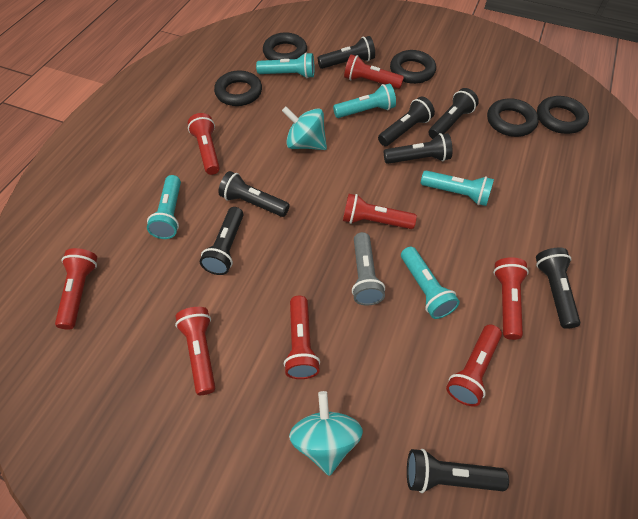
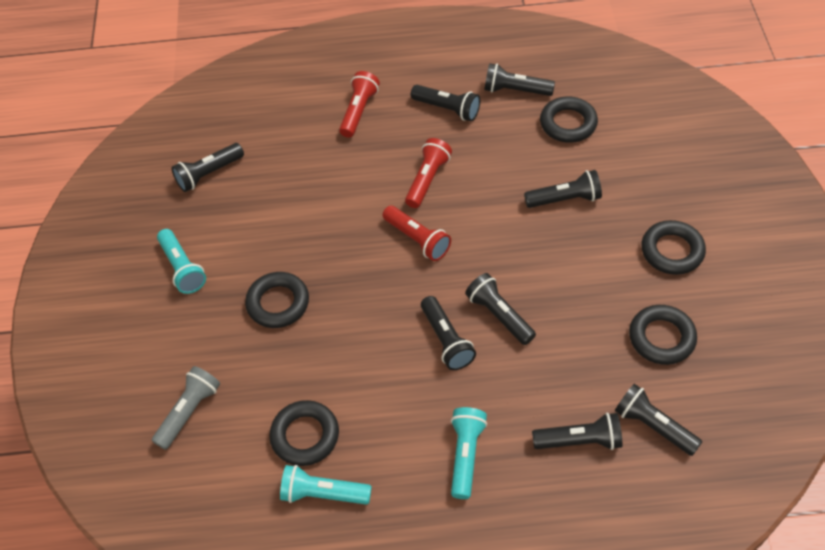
red flashlight: [55,248,97,329] [175,307,215,395] [188,113,220,175] [284,296,320,379] [343,194,417,229] [344,54,404,89] [446,325,502,406] [493,257,529,340] = 8 -> [339,71,380,138] [383,206,451,261] [405,138,452,208] = 3
turquoise flashlight: [147,175,181,239] [256,52,314,78] [333,83,396,118] [401,247,460,319] [421,171,494,206] = 5 -> [157,229,206,294] [280,465,372,505] [451,407,487,499] = 3
turquoise spinning top: [282,106,327,150] [289,391,363,476] = 2 -> none = 0

